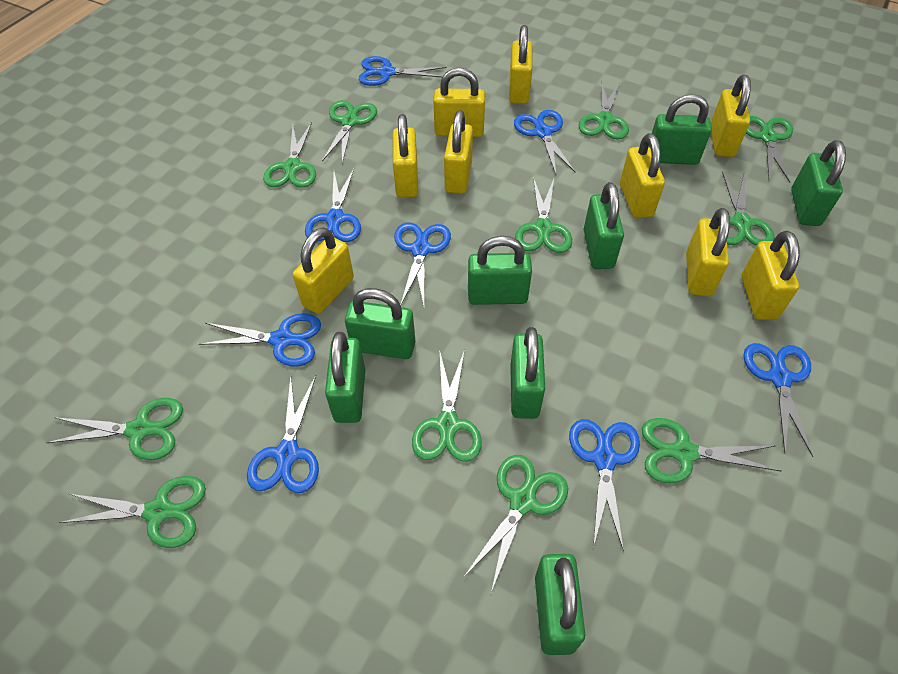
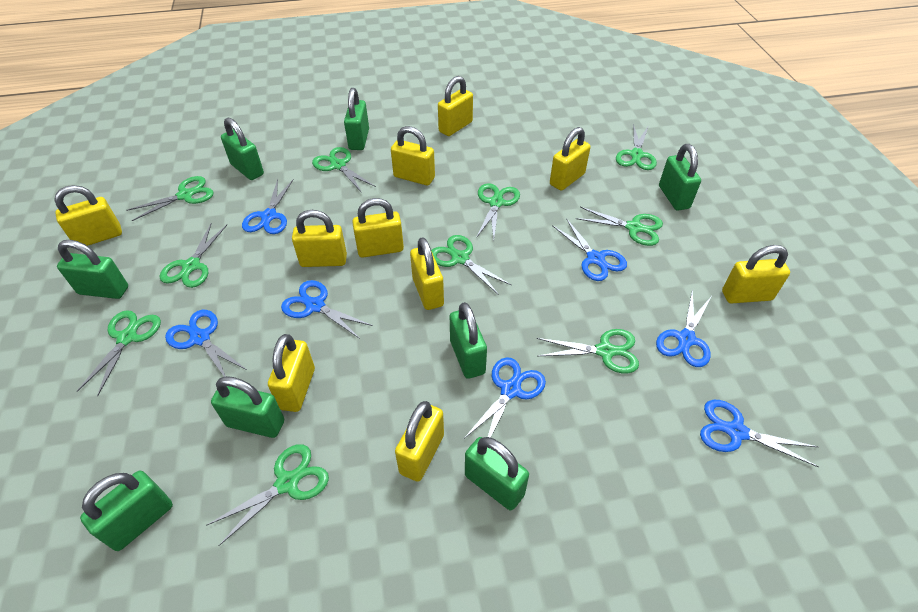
blue scissors: [199,313,321,367] [247,376,319,493] [305,169,361,242] [359,56,447,86] [394,222,451,306] [514,110,576,174] [569,419,640,552] [743,343,813,457] = 8 -> [165,310,247,377] [242,179,294,234] [281,280,373,339] [464,357,546,439] [552,218,627,281] [656,289,712,367] [700,400,819,467] = 7
green scissors: [46,398,183,460] [59,476,206,548] [263,122,316,188] [322,100,377,164] [412,349,482,462] [464,455,568,592] [515,177,572,253] [579,80,629,140] [642,418,781,484] [722,171,774,246] [746,116,793,183] = 11 -> [77,310,161,396] [126,176,214,221] [160,223,227,288] [206,444,329,546] [312,147,376,193] [431,235,511,294] [476,183,520,240] [536,329,639,374] [576,207,663,246] [616,124,657,170] = 10
yellow padlock: [293,227,354,314] [392,114,418,198] [433,67,485,137] [444,110,473,194] [509,25,532,104] [620,133,665,218] [686,208,730,296] [711,75,751,157] [741,231,800,320] = 9 -> [54,185,122,246] [268,334,315,412] [292,210,347,267] [352,198,404,258] [391,126,435,185] [395,401,444,482] [410,237,444,310] [438,76,473,136] [550,127,591,191] [722,245,790,303] = 10

